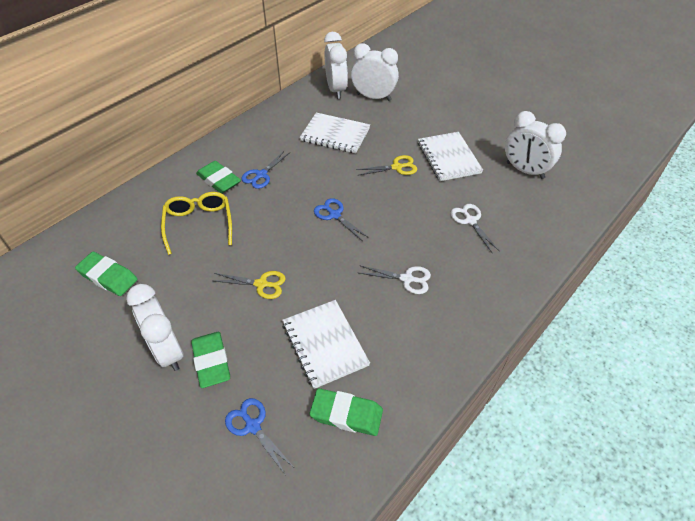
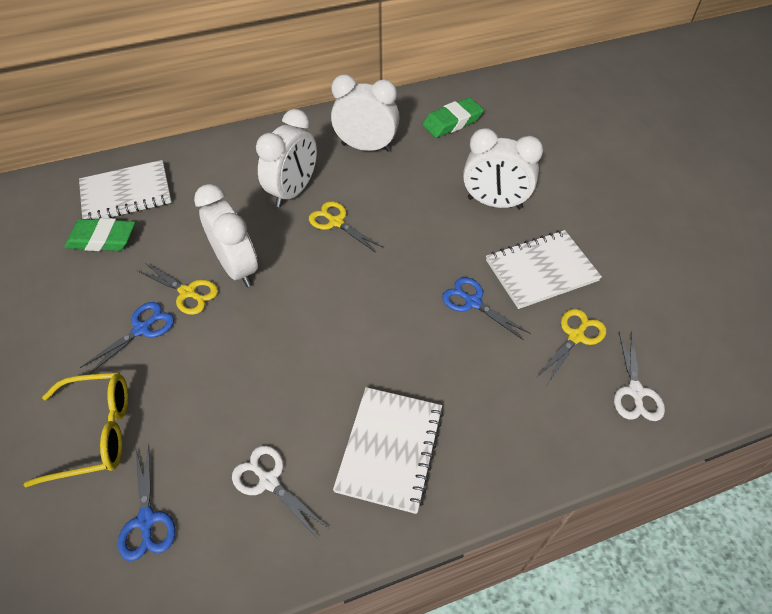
green eraser: [75,252,138,296] [191,332,230,388] [196,161,241,194] [310,388,383,436] = 4 -> [64,218,136,251] [423,97,484,138] = 2
yellow scissors: [214,271,286,299] [356,155,417,176] = 2 -> [138,263,218,315] [309,201,382,253] [537,309,606,385] = 3

